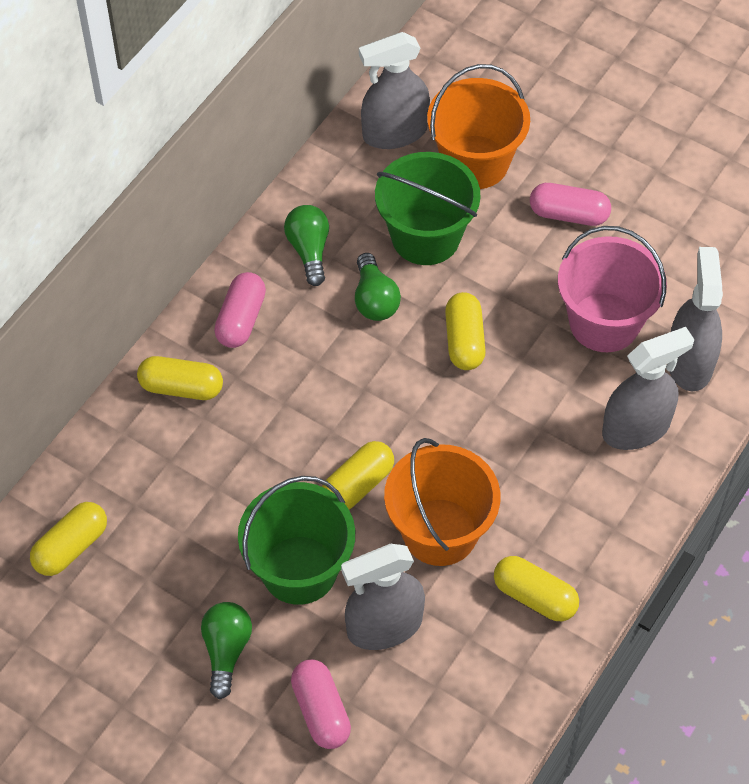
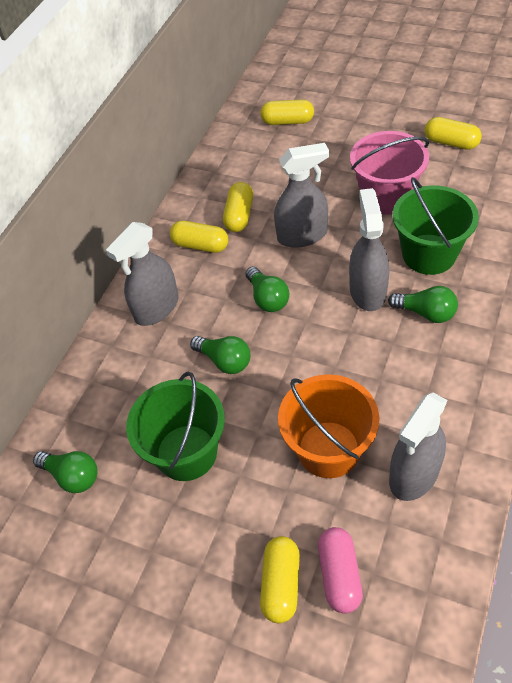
green light bulb: [201,602,252,699] [284,205,329,286] [355,253,401,321] = 3 -> [33,451,98,493] [190,336,250,374] [246,267,289,312] [388,286,458,323] = 4
orange bucket: [384,438,500,566] [427,64,530,189] = 2 -> [278,374,379,478] = 1
pink capsule: [214,272,266,348] [291,659,351,749] [530,183,611,226] = 3 -> [318,527,363,614] = 1

